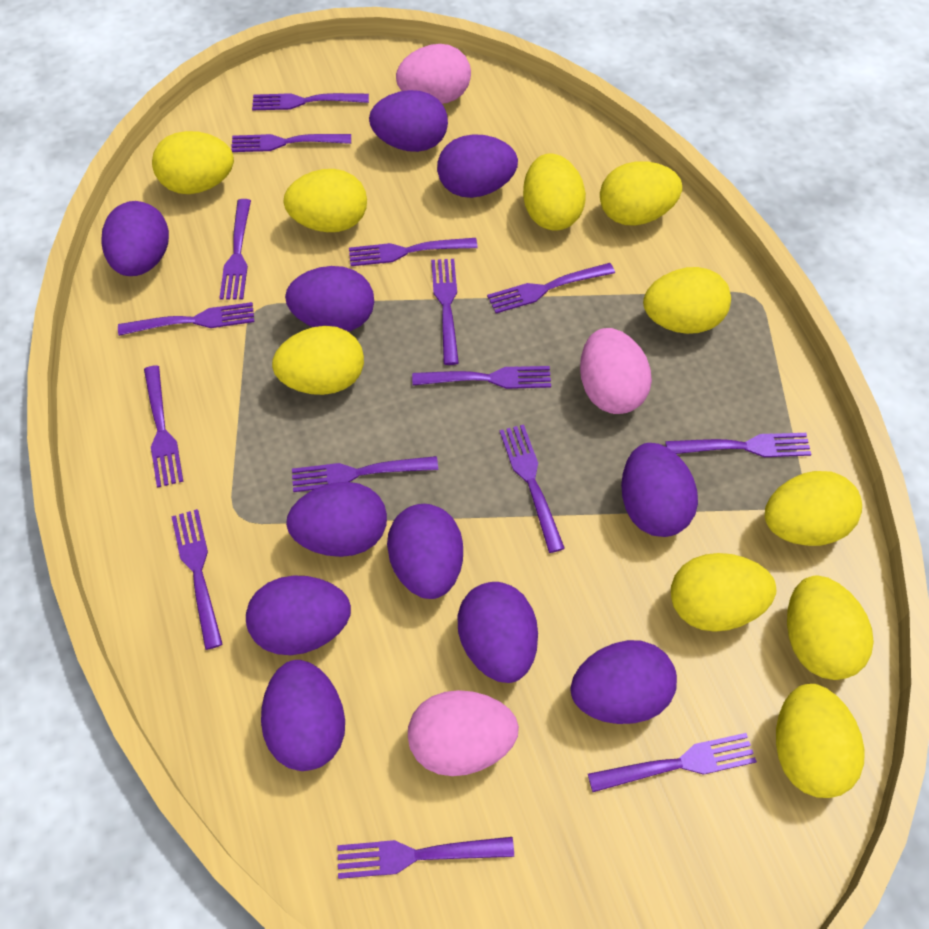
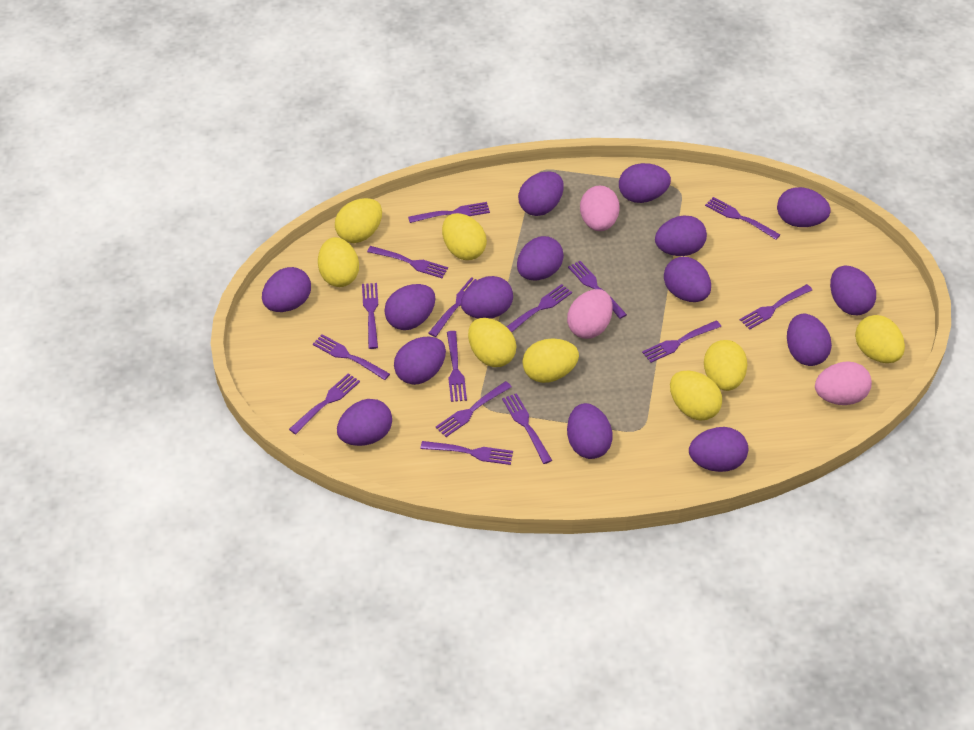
purple egg: [101,201,169,276] [246,575,351,655] [261,660,345,771] [285,266,374,331] [286,482,387,557] [369,90,448,152] [387,504,463,599] [437,134,518,198] [458,582,538,683] [571,640,677,724] [621,443,698,537] = 11 -> [262,267,311,312] [337,399,392,446] [384,284,435,330] [394,337,446,385] [461,276,513,319] [517,236,564,280] [518,171,564,216] [567,403,613,459] [619,163,671,203] [655,215,707,256] [664,257,711,302] [689,427,748,472] [777,187,831,227] [787,313,832,366] [830,266,876,315] = 15
yellow egg: [152,131,234,194] [272,326,364,395] [283,169,367,232] [523,153,586,231] [600,161,682,226] [643,267,731,334] [671,553,776,632] [765,471,862,546] [776,684,865,798] [787,575,874,680] = 10 -> [318,237,359,287] [335,198,382,243] [442,213,487,260] [468,318,517,367] [522,338,579,383] [670,370,722,421] [704,340,747,391] [855,315,905,363] = 8

